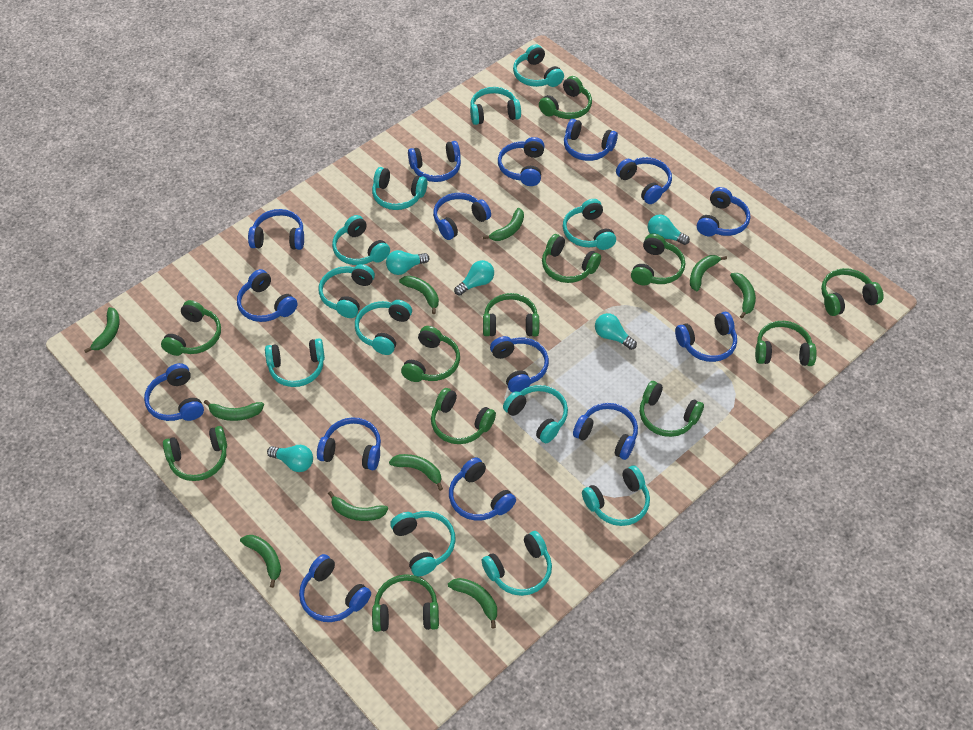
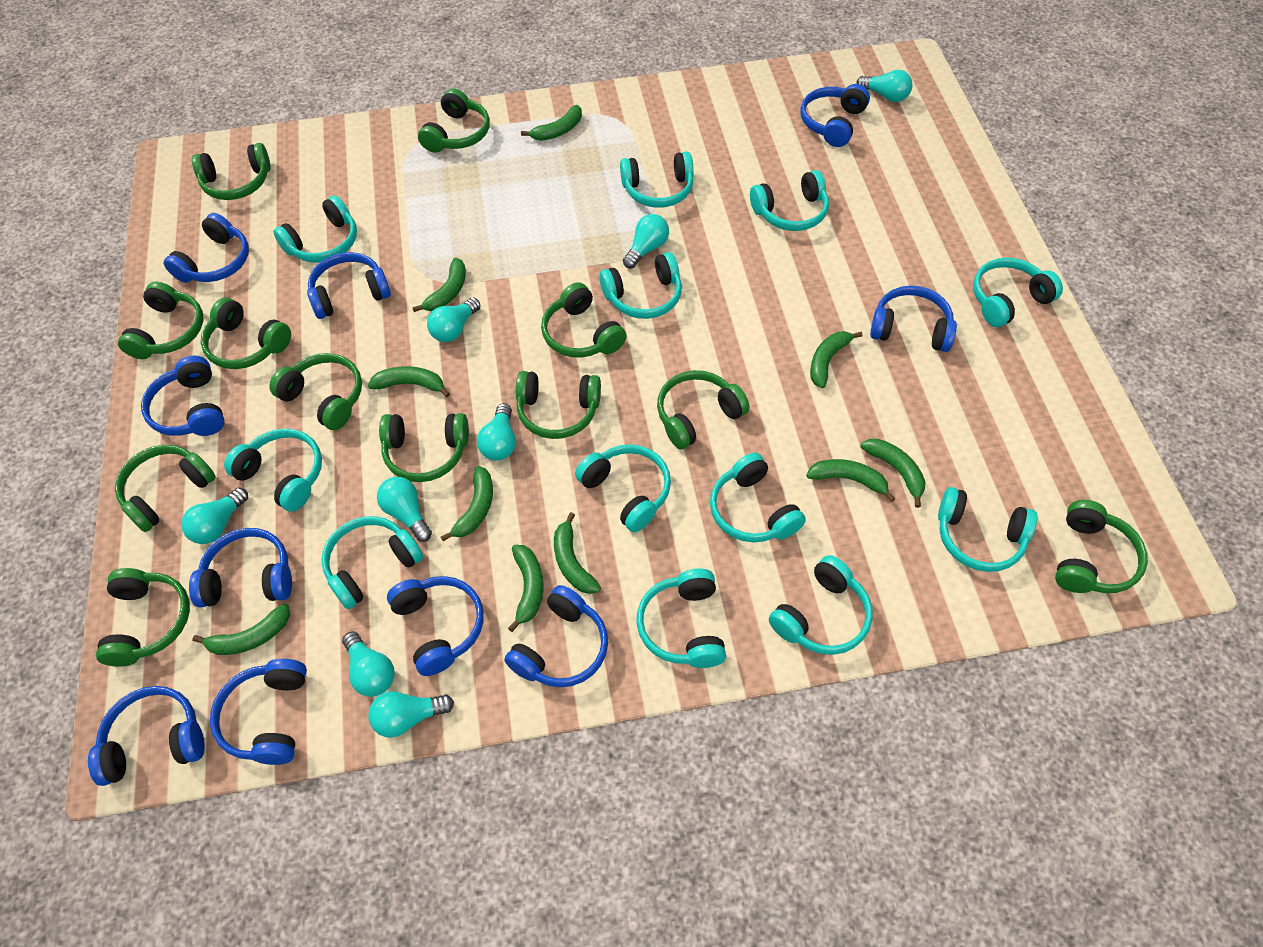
blue headphones: [144,363,204,421] [237,269,298,322] [248,209,304,250] [299,554,371,622] [317,417,381,470] [408,141,461,182] [433,193,491,240] [449,457,516,521] [490,336,549,393] [498,137,545,186] [564,119,618,161] [573,403,638,460] [616,157,672,204] [675,312,737,362] [697,187,750,236] = 15 -> [88,686,204,786] [141,356,225,436] [163,213,249,283] [189,528,292,607] [210,659,307,765] [307,252,391,319] [387,576,484,676] [504,585,608,687] [800,84,870,147] [870,286,957,352] = 10
turquoise light bulb: [267,445,313,472] [386,250,429,275] [454,260,494,296] [595,313,637,350] [648,214,690,245] = 5 -> [181,487,248,544] [342,631,395,697] [368,691,454,738] [377,477,432,542] [427,297,481,342] [477,403,516,461] [623,214,669,268] [856,70,912,102] = 8

